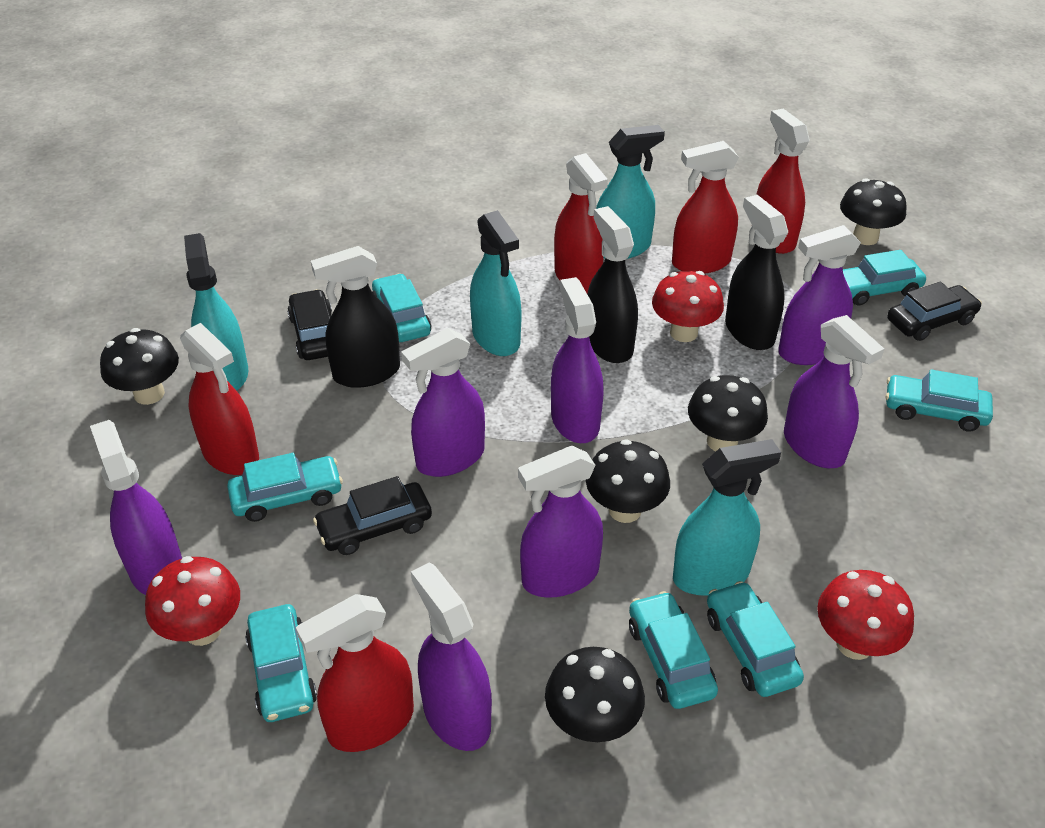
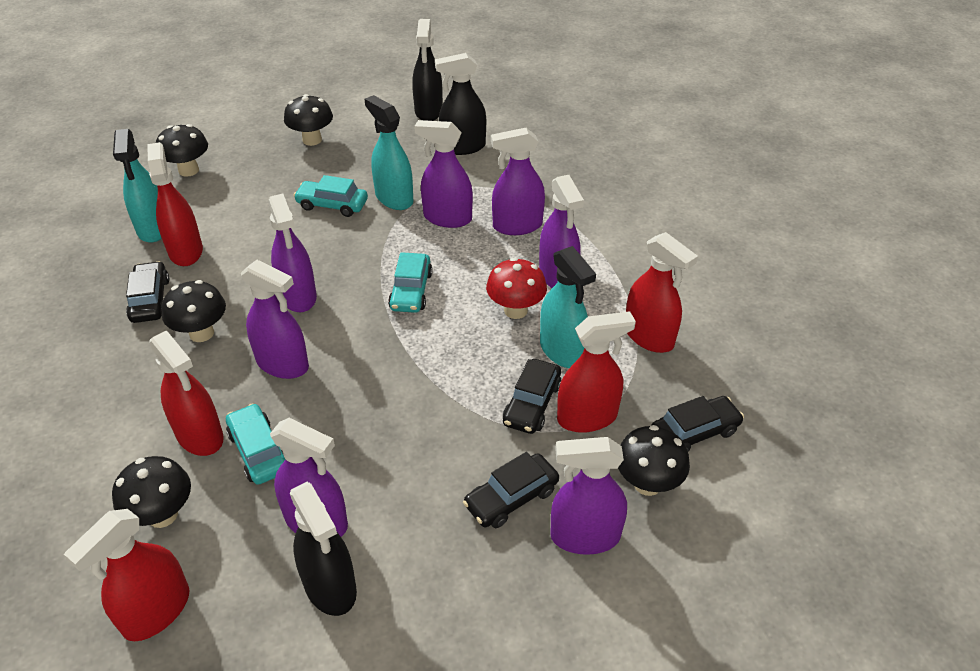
black car: [287,289,332,360] [313,476,432,555] [887,282,982,341] = 3 -> [126,261,169,323] [463,452,559,528] [503,359,561,434] [651,396,744,451] = 4
red mushroom: [145,556,240,646] [652,271,724,342] [817,570,914,660] = 3 -> [486,258,547,319] = 1
turquoise car: [227,453,343,522] [245,604,317,722] [372,273,431,342] [629,591,718,709] [707,581,804,697] [843,250,926,306] [886,369,993,432] = 7 -> [226,403,285,485] [293,175,368,217] [388,252,432,313] = 3
turquoise spray bottle: [184,233,248,391] [470,210,521,356] [596,125,665,259] [673,439,781,596] = 4 -> [113,129,162,243] [365,95,413,210] [540,246,596,368] = 3

